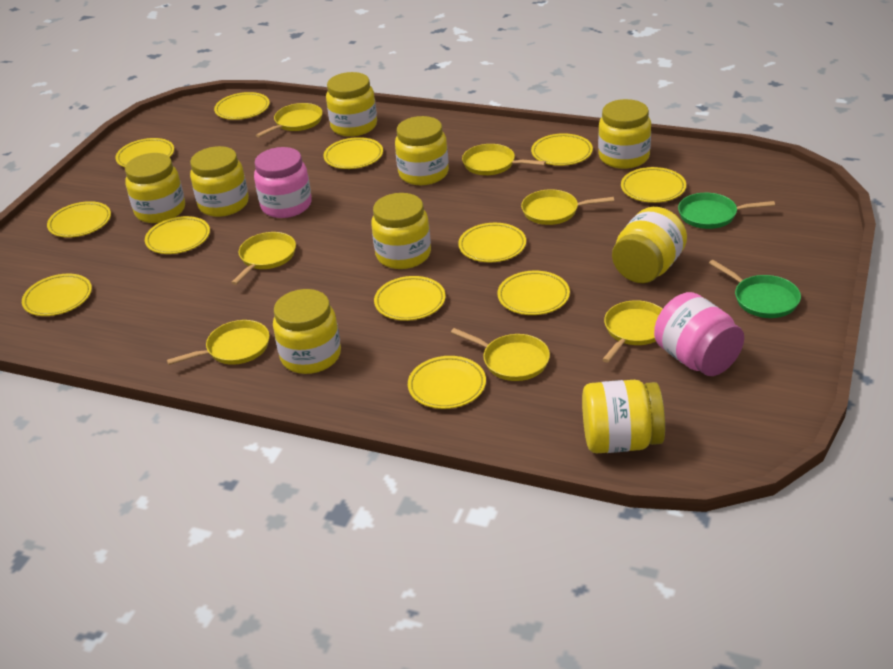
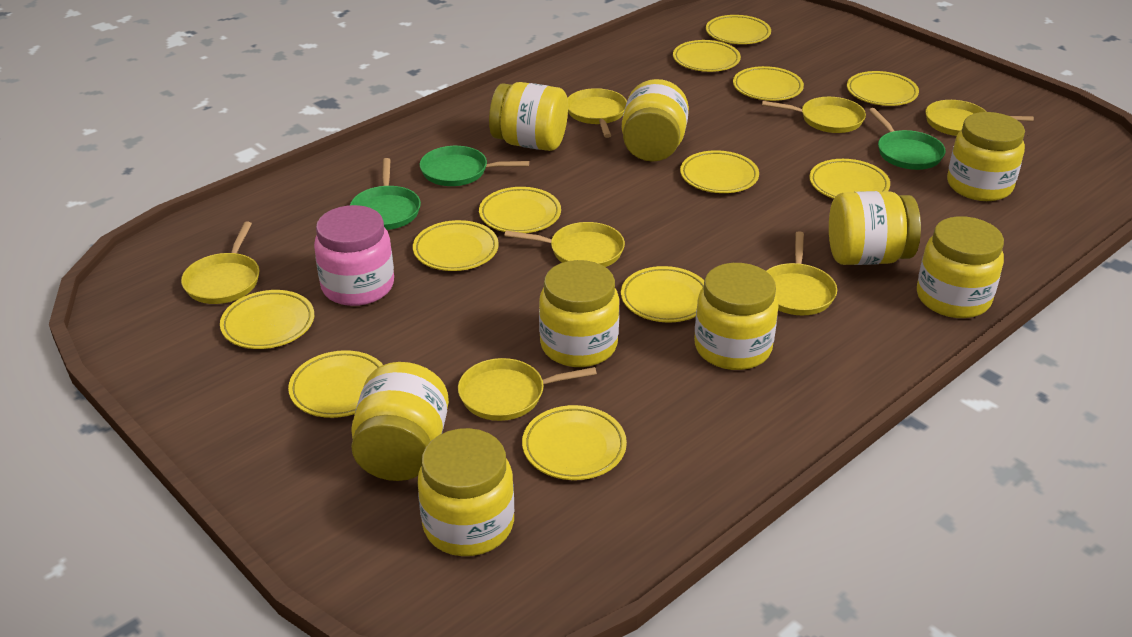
green pan: [678,193,775,229] [709,260,801,318] = 2 -> [350,158,421,230] [419,146,529,186] [869,108,945,170] = 3
pink jar: [254,147,312,218] [654,292,744,376] = 2 -> [314,205,394,306] = 1

